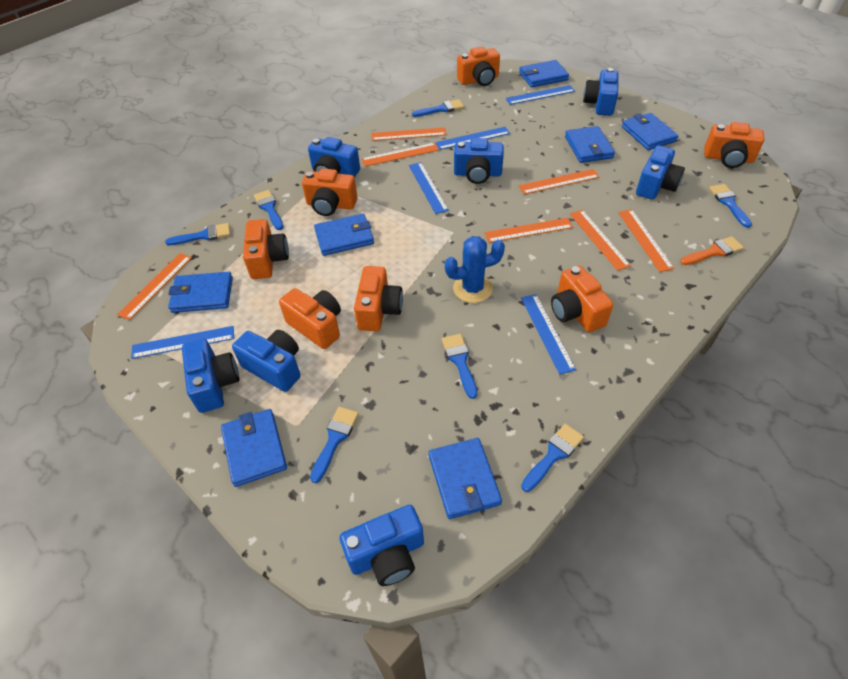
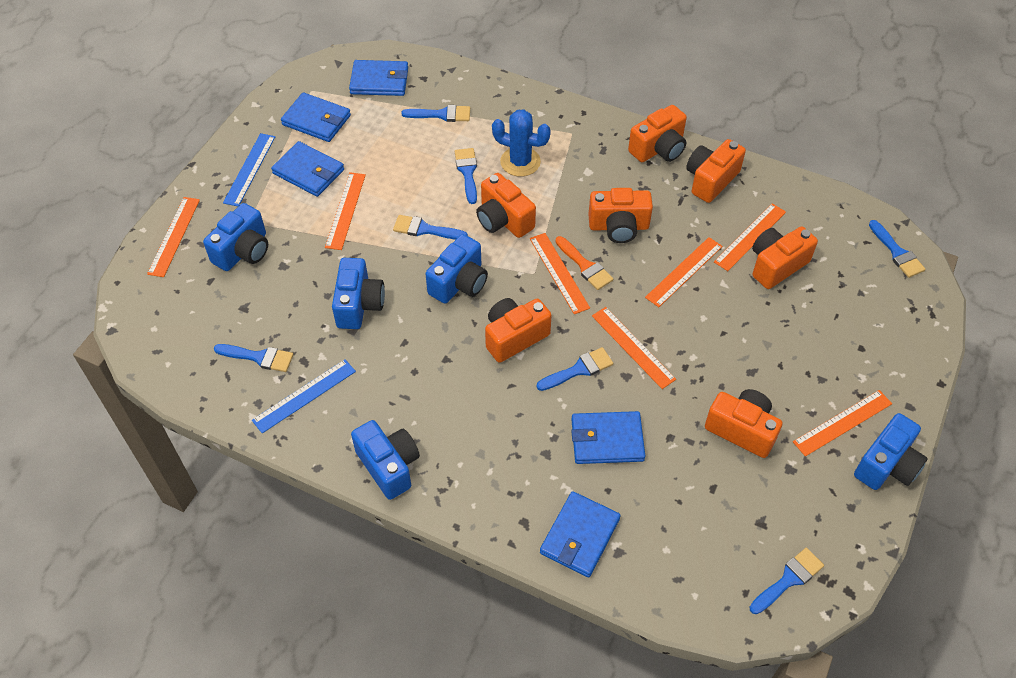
blue camera: [182,339,239,413] [232,330,301,392] [308,137,360,177] [340,505,424,586] [454,138,504,184] [583,68,618,116] [636,146,685,200] = 7 -> [203,203,268,271] [332,258,385,329] [351,420,420,500] [425,234,488,304] [854,413,928,490] = 5
blue ruler: [131,326,234,359] [409,162,449,214] [435,127,510,150] [506,85,575,105] [521,294,576,374] = 5 -> [223,133,275,206] [252,359,356,433] = 2
blue wallet: [168,272,233,313] [221,409,287,487] [314,214,374,256] [429,438,502,519] [519,60,569,87] [565,126,615,163] [622,113,679,150] = 7 -> [271,141,344,197] [281,92,351,142] [349,60,408,96] [540,491,621,577] [571,411,645,464] = 5

